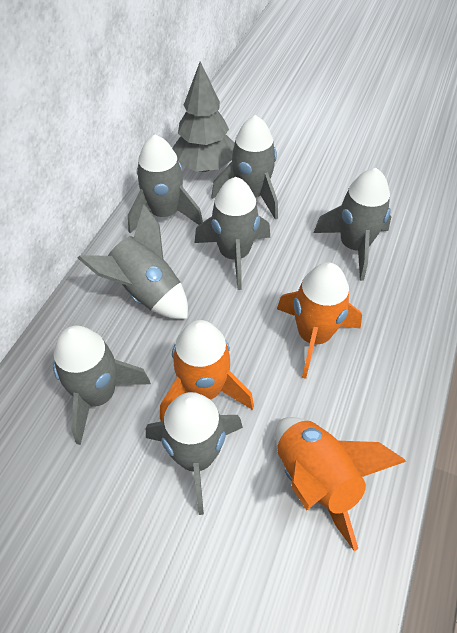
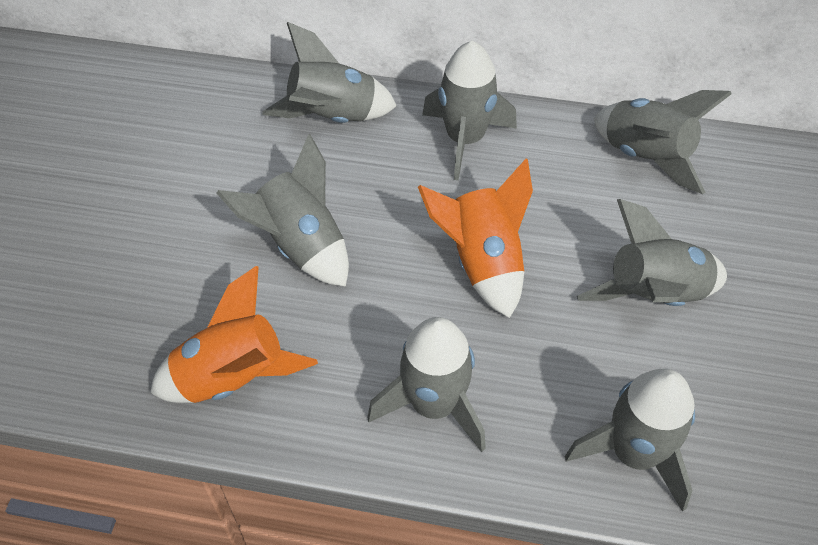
grey tree: [172,61,235,172] = 1 -> none = 0
orange rocket: [160,320,254,421] [275,417,406,551] [277,262,362,379] = 3 -> [150,266,318,403] [418,159,533,318] = 2

